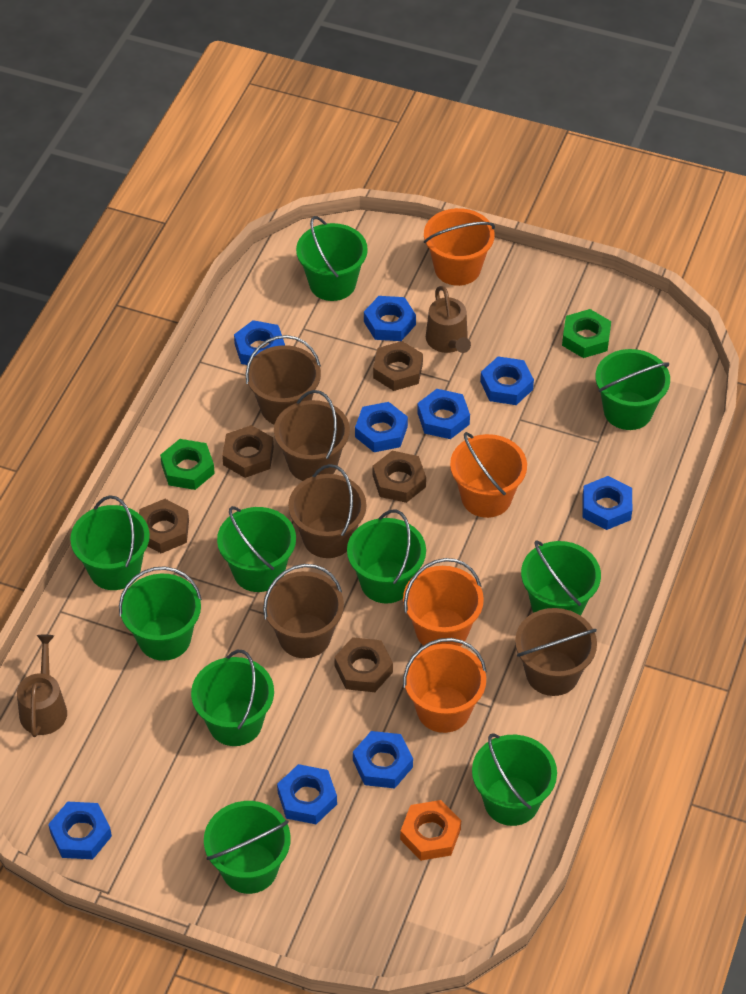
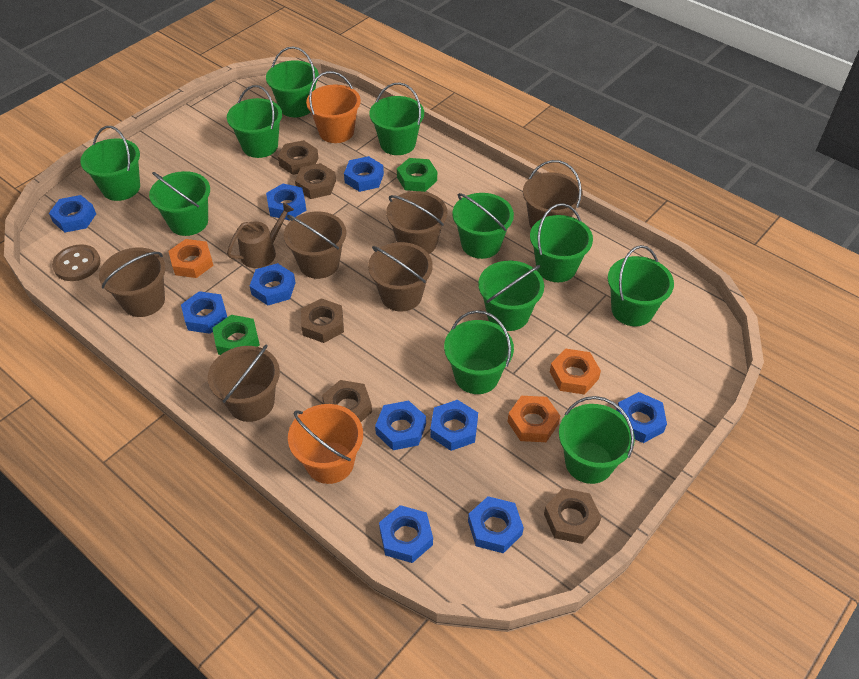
blue nut: [48,802,112,859] [234,320,285,365] [277,764,337,824] [353,731,413,789] [355,402,408,452] [364,296,416,341] [417,389,470,439] [480,356,534,405] [582,476,632,530] = 9 -> [49,195,96,233] [181,291,227,334] [250,263,296,305] [266,184,306,220] [344,156,384,192] [375,400,426,450] [379,505,433,563] [430,400,478,451] [468,496,524,553] [616,392,667,443] = 10
brown bucket: [246,335,321,424] [263,564,344,658] [274,390,350,481] [288,464,366,558] [515,608,597,696] = 5 -> [99,247,166,317] [208,344,280,422] [284,212,346,279] [368,242,433,311] [386,191,447,254] [523,160,583,228] = 6
brown button: none = 0 -> [52,244,101,281] = 1
brown watering can: [17,635,67,737] [426,286,471,353] = 2 -> [227,203,294,268] = 1
green bucket: [70,495,150,590] [119,566,202,661] [191,650,274,746] [204,801,291,894] [217,506,296,592] [296,216,368,301] [347,509,426,604] [472,733,557,826] [521,540,601,616] [595,349,670,430] = 10 -> [80,126,140,201] [149,171,210,236] [227,85,282,158] [266,46,319,117] [369,83,424,155] [444,310,514,394] [452,193,514,259] [478,261,544,331] [530,203,593,282] [559,396,635,484] [608,245,674,326] = 11
orange bucket: [403,558,484,646] [403,638,487,733] [424,208,495,286] [450,432,527,518] = 4 -> [288,404,363,484] [306,71,361,143] = 2
orange nut: [400,800,461,861] = 1 -> [168,239,214,278] [507,396,560,442] [550,349,601,395] = 3

